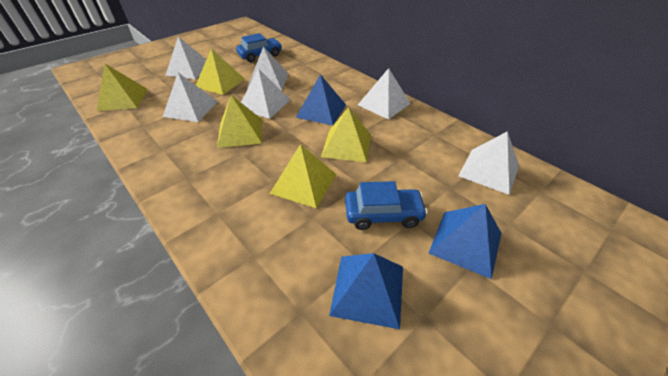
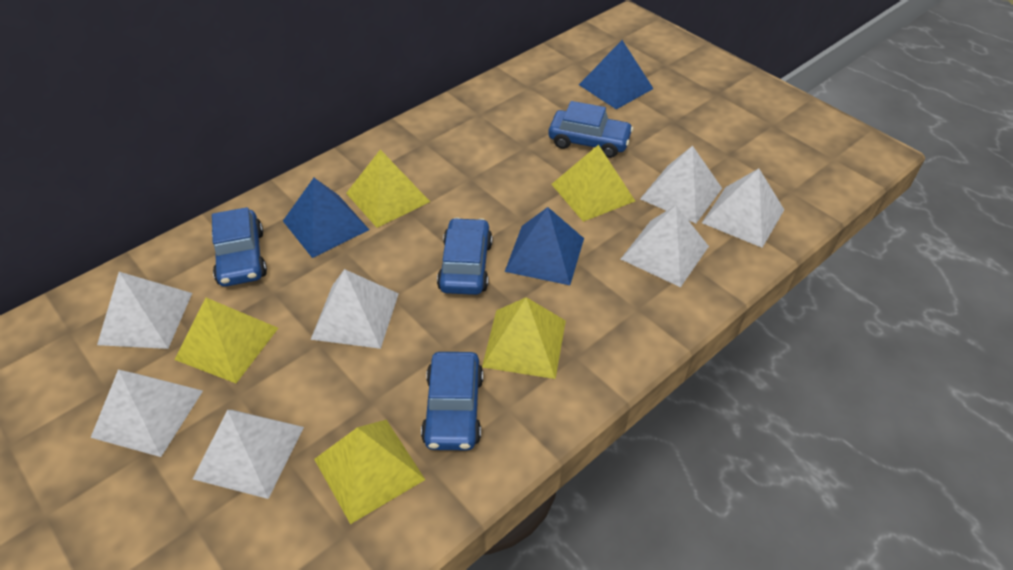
blue car: [236,33,282,62] [345,181,428,230] = 2 -> [212,207,267,287] [421,352,483,450] [437,218,493,295] [548,101,633,158] = 4
white pyramid: [163,73,218,122] [165,36,206,79] [241,68,290,119] [247,47,289,90] [358,68,411,120] [458,131,519,195] = 6 -> [91,370,203,457] [97,272,192,349] [193,410,304,499] [311,269,399,349] [621,205,709,287] [640,146,722,223] [702,169,784,248] = 7

